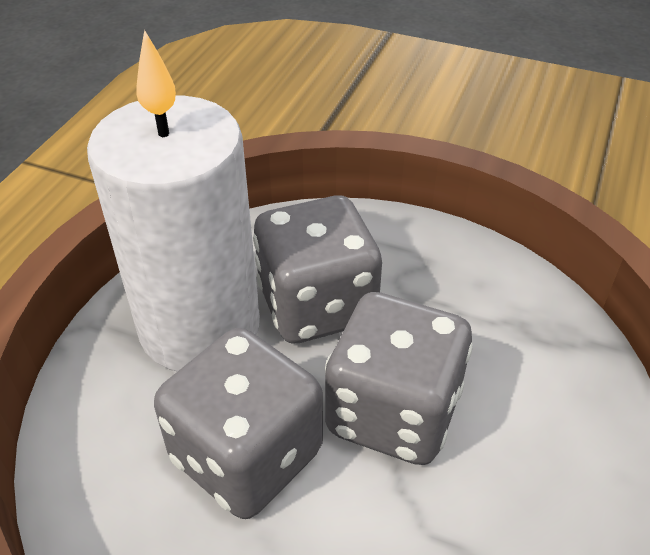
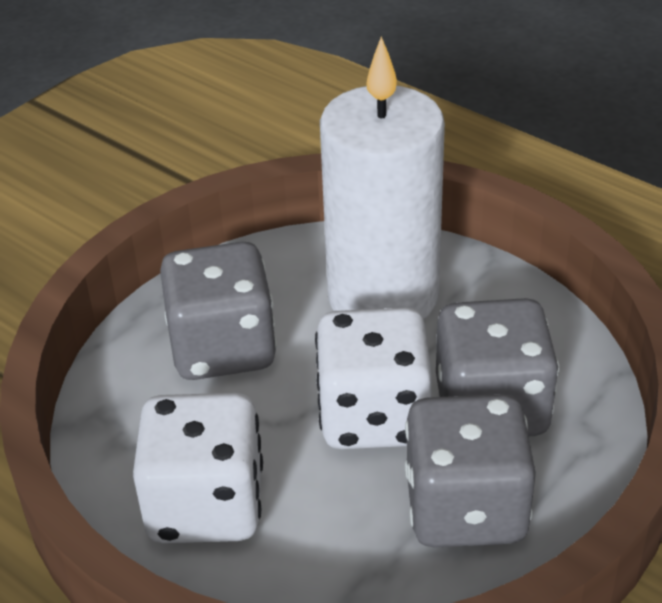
white dice: none = 0 -> [133,393,263,543] [315,307,432,449] = 2

